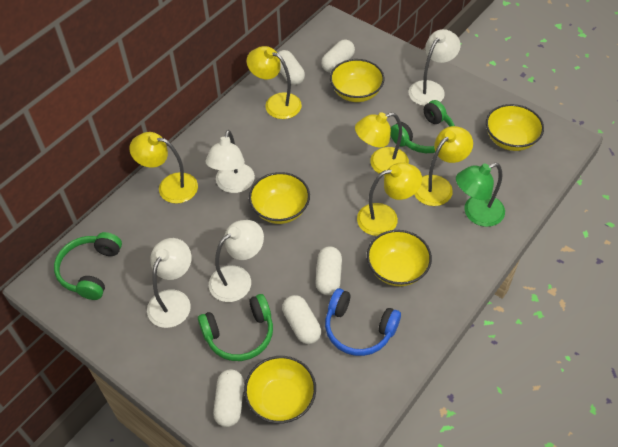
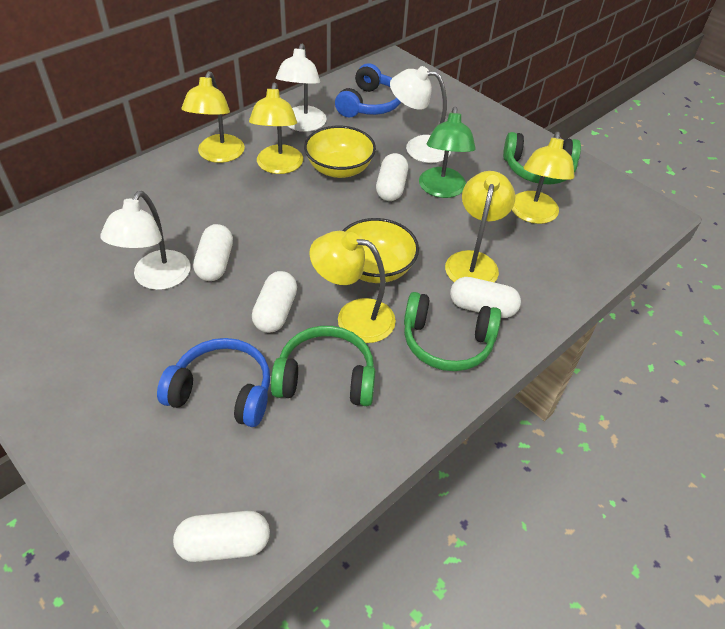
blue headphones: [325,288,401,356] = 1 -> [157,338,270,427] [335,63,401,117] = 2
white lamp: [147,238,192,328] [205,130,255,193] [209,220,264,302] [408,29,460,106] = 4 -> [100,191,191,290] [276,44,326,132] [390,66,451,163] = 3
yellow bowl: [244,356,316,424] [249,172,310,224] [330,59,384,102] [367,230,432,286] [486,104,544,151] = 5 -> [304,126,376,178] [342,218,419,283] = 2

